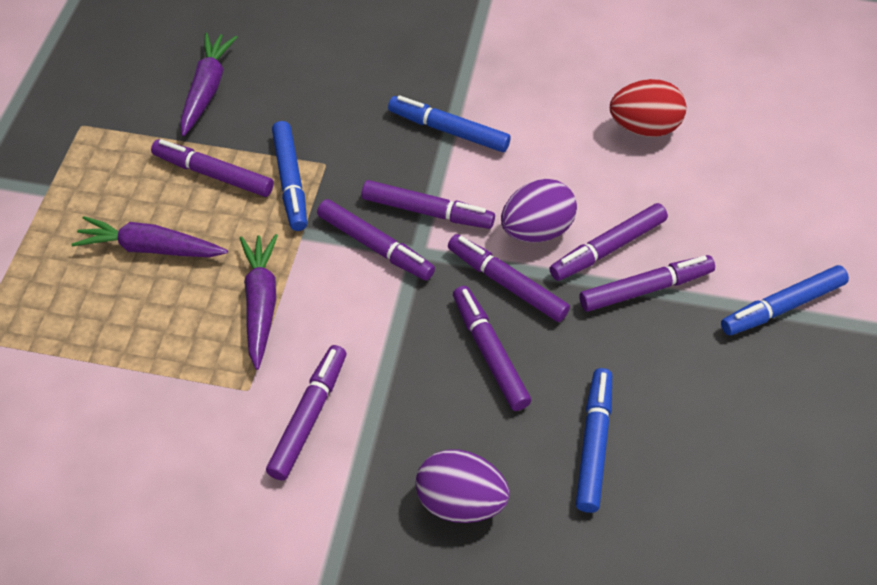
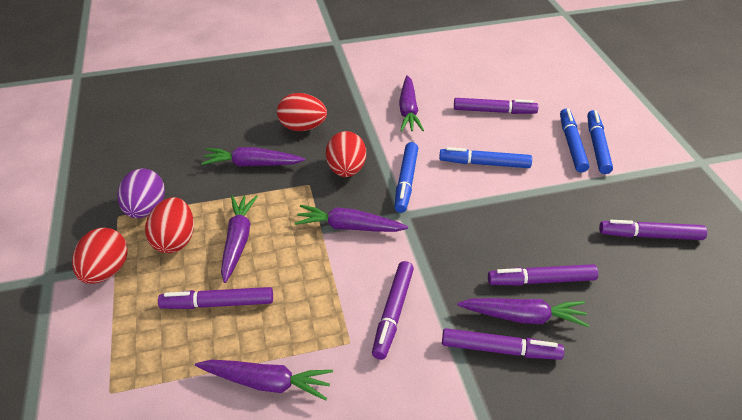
purple carrot: [72,216,228,257] [180,32,237,136] [240,234,278,370] = 3 -> [195,360,333,401] [201,147,305,166] [221,195,258,283] [294,205,408,232] [399,75,424,132] [457,298,589,327] = 6
purple egg: [416,449,510,523] [501,179,577,242] = 2 -> [117,168,165,218] = 1
purple marker: [151,139,274,197] [266,345,346,481] [317,199,435,281] [362,180,495,229] [448,234,570,322] [453,286,531,411] [549,203,668,281] [579,255,715,312] = 8 -> [158,287,273,309] [372,261,414,360] [442,328,564,360] [454,98,539,114] [488,264,598,285] [599,220,707,240] = 6
red egg: [610,79,686,137] = 1 -> [72,228,128,284] [145,197,194,253] [277,93,327,131] [326,131,366,177] = 4

